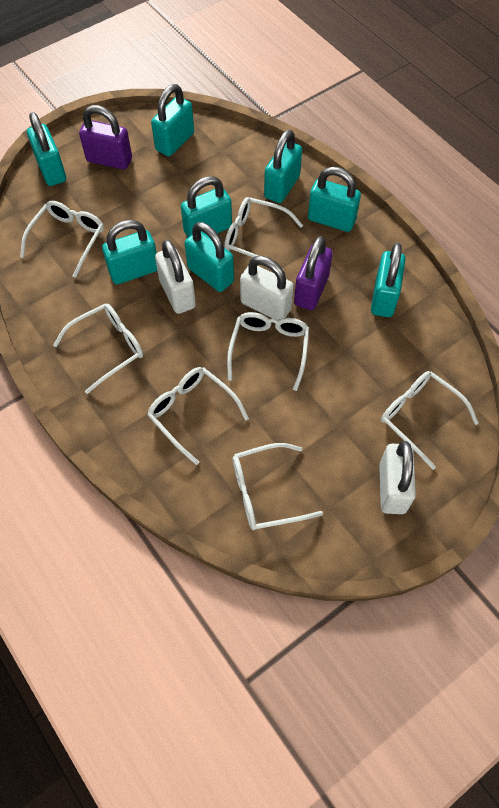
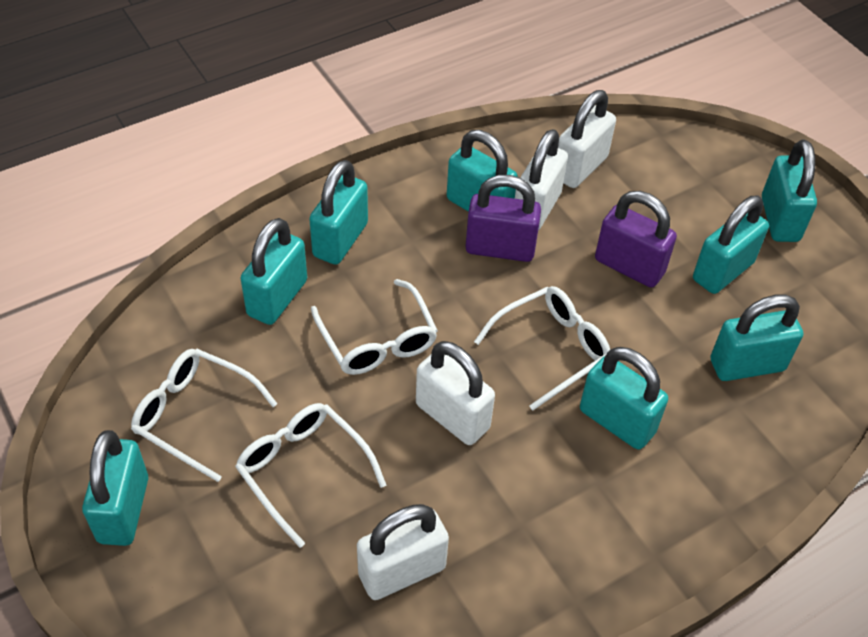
white glasses: [20,201,104,278] [53,304,143,394] [147,367,249,465] [224,197,303,269] [227,312,309,391] [233,443,323,530] [381,371,479,470] = 7 -> [131,349,277,482] [235,403,386,548] [311,279,438,375] [474,286,610,410] = 4
white padlock: [155,240,196,314] [240,256,294,320] [379,441,416,514] = 3 -> [357,504,449,600] [416,341,495,445] [515,129,568,231] [558,90,616,188] = 4

